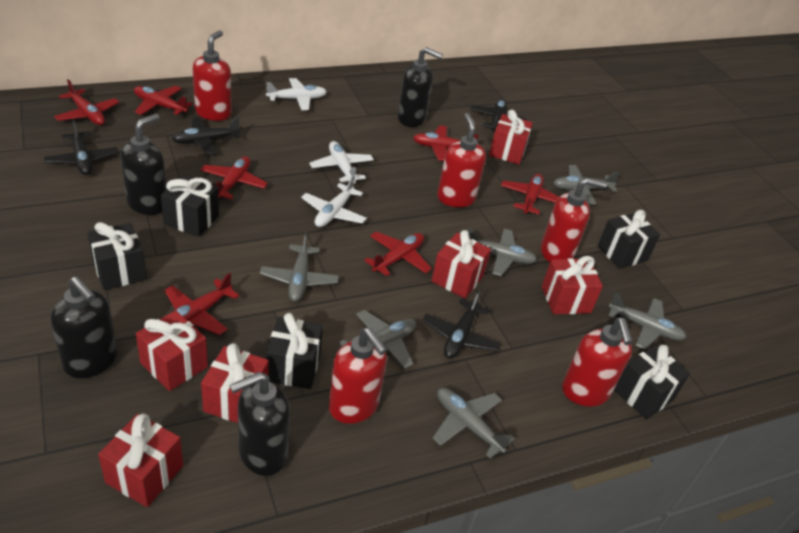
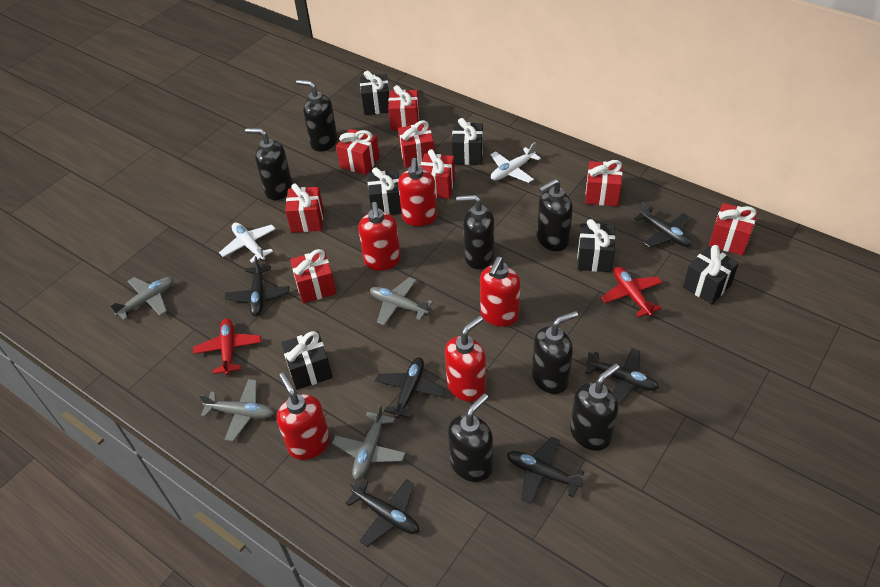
black gift: [87,222,147,290] [161,175,219,237] [266,313,323,389] [598,210,660,269] [614,345,690,420] = 5 -> [281,331,333,390] [360,71,389,115] [368,167,402,215] [452,118,483,165] [577,219,615,272] [683,245,739,304] = 6
black plane: [44,120,118,175] [172,117,241,155] [422,291,501,359] [470,98,527,132] = 4 -> [225,256,289,316] [345,479,419,547] [375,357,445,418] [507,437,585,504] [585,348,659,404] [634,202,691,247] = 6
black soap dispenser: [51,276,117,378] [120,114,166,215] [229,372,290,476] [398,47,443,127] = 4 -> [245,128,293,200] [296,80,338,152] [448,394,493,482] [456,195,494,269] [532,311,578,394] [537,179,573,251] [570,363,620,451] = 7
grey plane: [260,233,339,301] [339,310,416,368] [433,388,515,459] [467,228,537,276] [554,165,620,205] [608,293,687,350] = 6 -> [110,277,173,320] [199,379,274,441] [332,404,405,480] [370,277,433,325] = 4
red gift: [98,414,183,507] [136,310,208,391] [201,343,269,423] [431,230,491,298] [489,110,533,164] [542,256,603,314] = 6 -> [285,183,323,233] [290,249,337,303] [336,129,380,175] [388,85,419,130] [398,120,434,168] [420,149,455,199] [585,160,623,206] [709,203,758,256] = 8
red plane: [54,79,119,125] [134,86,193,115] [164,273,239,335] [200,156,268,199] [364,232,432,276] [413,125,479,161] [501,174,559,215] = 7 -> [193,318,261,375] [601,267,662,317] = 2
white plane: [266,78,327,110] [301,175,367,227] [309,141,374,183] = 3 -> [219,222,276,263] [491,142,541,183] = 2

